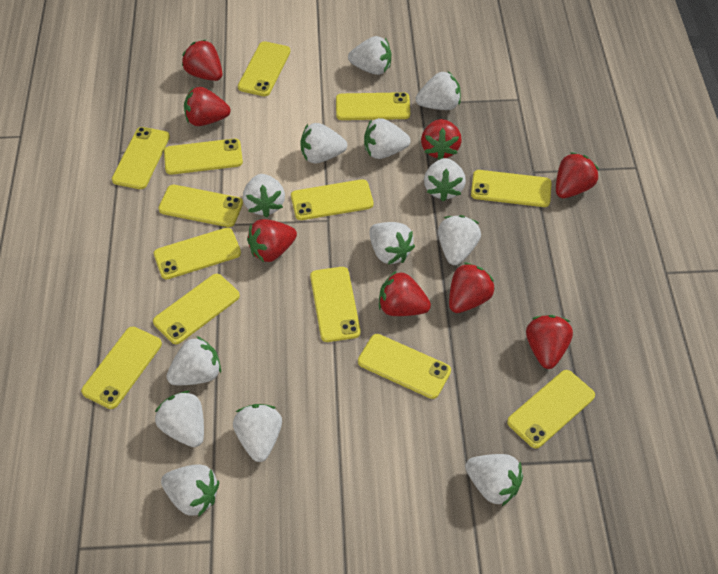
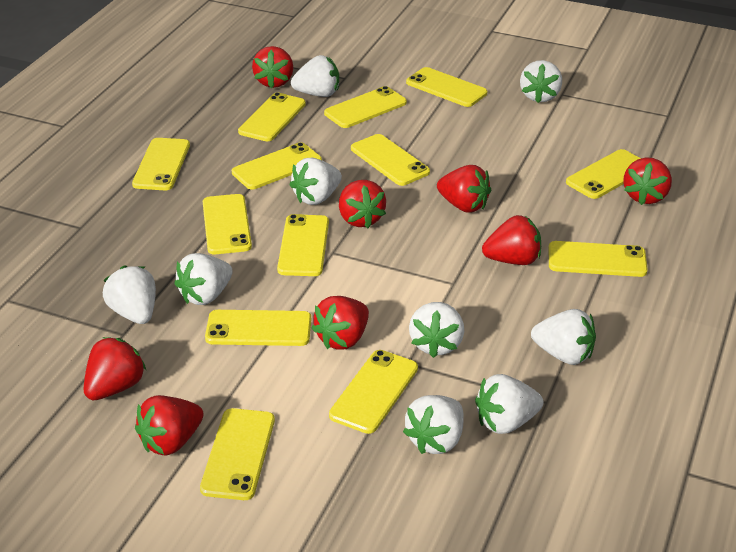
white strawberry: [155,391,204,447] [161,464,219,517] [166,336,221,385] [233,404,282,462] [243,174,285,218] [300,123,347,163] [348,36,391,75] [364,118,411,159] [369,222,415,264] [416,71,461,110] [424,158,466,201] [438,215,481,265] [465,454,523,506] = 13 -> [103,265,156,324] [174,253,233,305] [290,158,342,205] [291,55,339,97] [403,395,464,454] [409,302,464,358] [475,374,543,434] [520,60,562,103] [531,309,596,365] = 9

